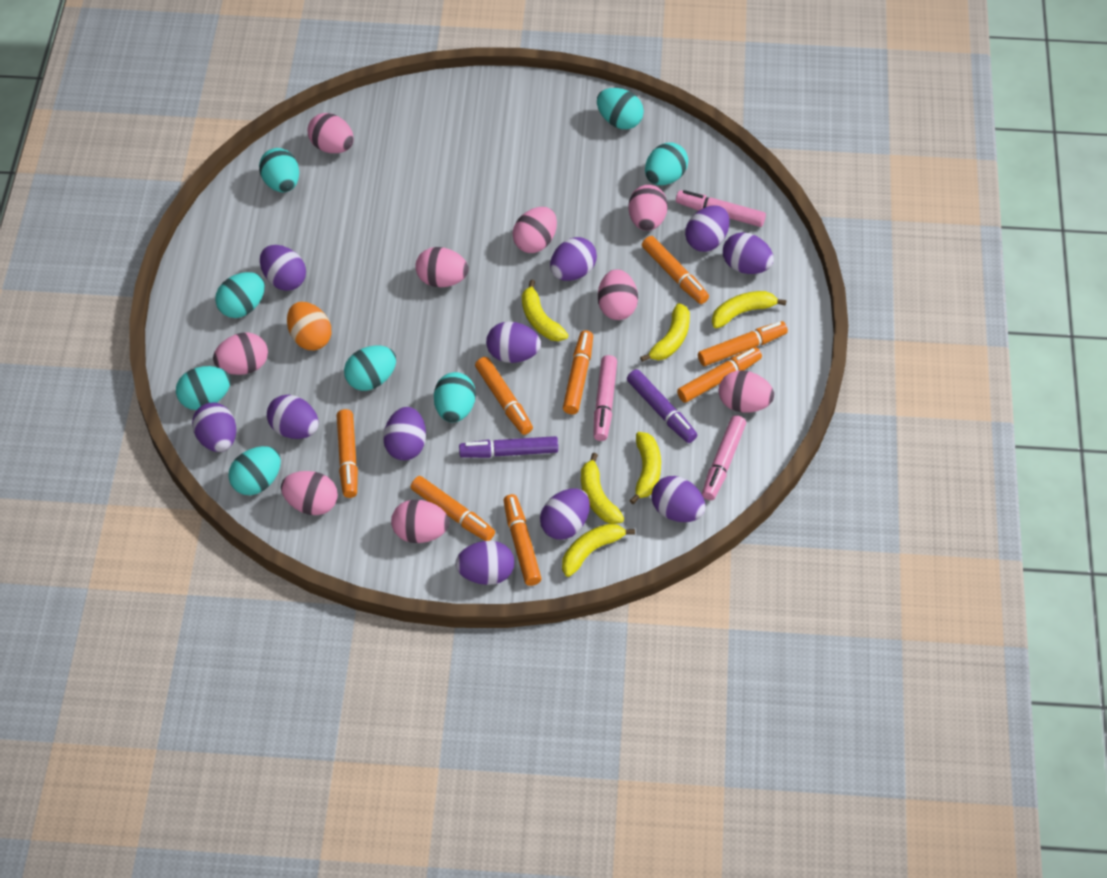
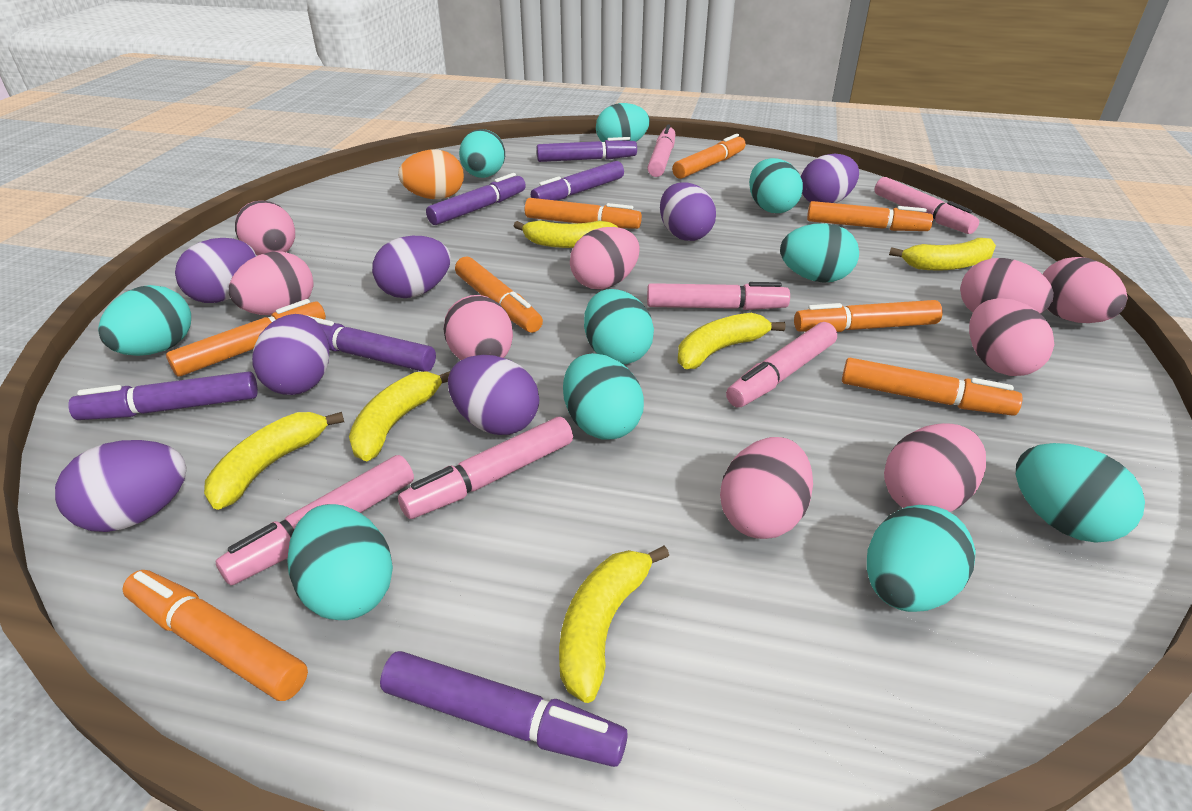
pink marker: [594,355,617,441] [676,190,766,227] [702,415,746,500] = 3 -> [216,455,414,585] [398,417,573,519] [647,124,675,177] [647,282,790,310] [726,322,837,407] [874,177,979,234] = 6
purple egg: [192,403,236,452] [260,245,306,291] [267,394,319,439] [383,407,426,460] [455,541,514,585] [486,322,541,363] [540,488,590,540] [550,237,597,281] [651,476,705,522] [685,205,730,252] [723,232,774,274] = 11 -> [55,440,187,532] [175,238,256,303] [252,314,330,395] [372,236,451,298] [448,355,539,435] [660,182,716,241] [801,154,859,203] = 7
purple marker: [459,436,558,458] [627,369,697,443] = 2 -> [68,371,258,420] [306,315,436,372] [380,651,628,767] [426,173,526,225] [531,161,624,201] [537,137,637,162] = 6
turquoise egg: [176,366,231,410] [215,272,265,318] [228,446,281,495] [259,148,299,192] [344,345,396,391] [434,372,476,423] [597,88,644,129] [645,143,688,185] = 8 -> [98,285,191,356] [287,504,393,620] [459,129,505,178] [563,353,644,440] [584,289,654,364] [596,103,650,142] [749,158,803,213] [780,223,859,283] [867,505,976,612] [1016,443,1145,543] = 10

